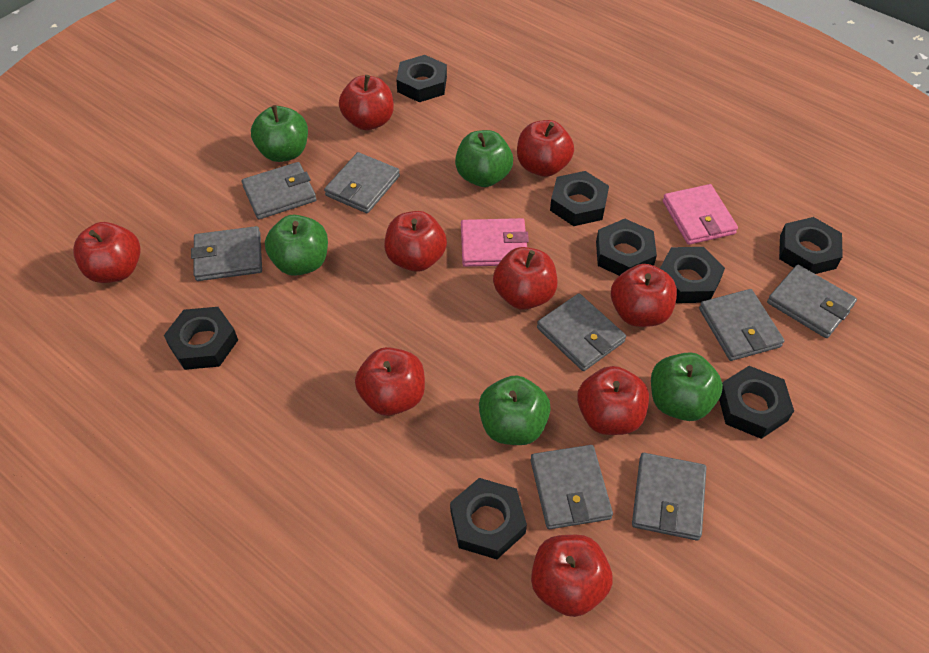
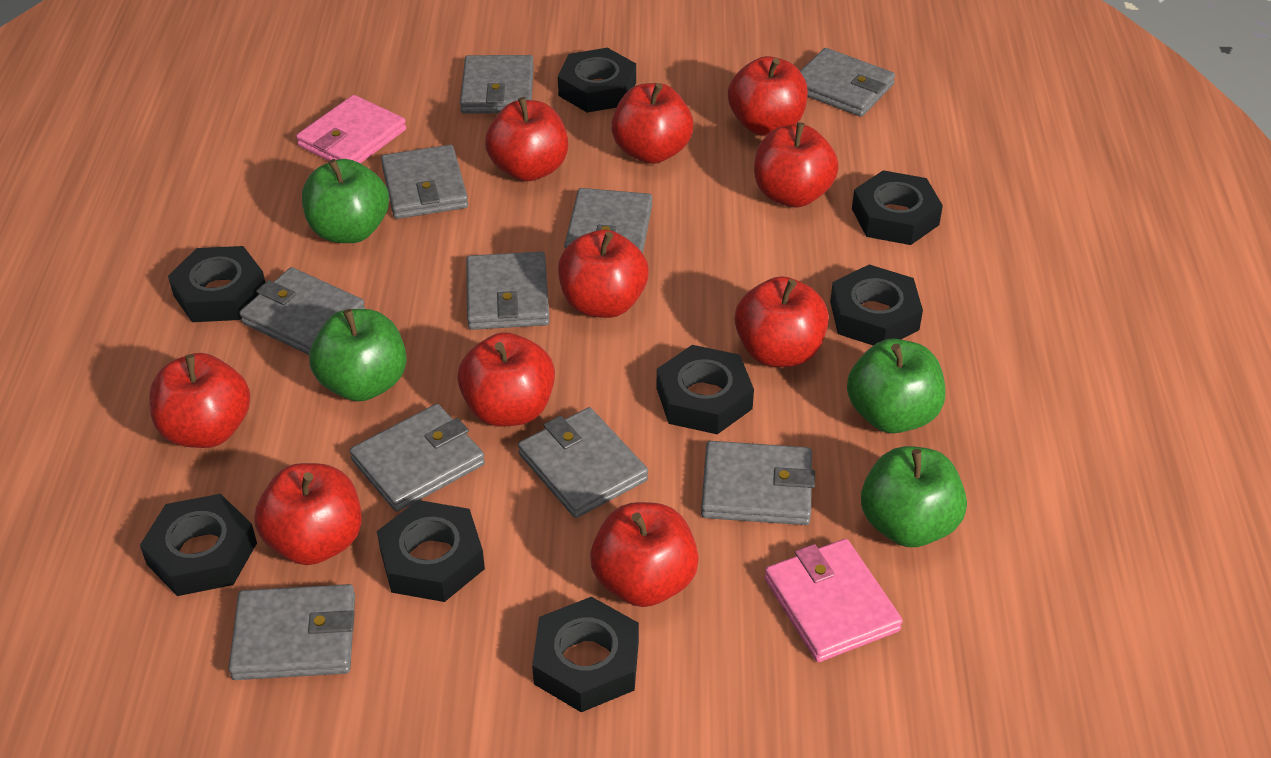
green apple: [251,105,308,162] [265,215,328,276] [455,130,513,187] [479,375,551,445] [651,352,723,421] = 5 -> [302,159,389,243] [309,309,407,401] [847,339,945,433] [861,446,967,547] = 4
grey wallet: [191,226,262,281] [242,162,316,219] [324,152,400,213] [531,445,613,529] [537,293,626,371] [632,453,706,541] [699,289,785,361] [767,265,857,338] = 8 -> [228,584,355,680] [239,267,365,355] [350,404,485,512] [381,145,468,219] [460,55,534,114] [466,252,550,330] [518,407,648,518] [564,188,652,253] [701,441,815,525] [800,48,895,117] = 10
red apple: [73,222,141,283] [339,75,394,130] [355,347,425,416] [384,211,447,272] [493,247,557,310] [517,120,574,177] [531,535,613,617] [577,366,649,435] [611,264,677,327] = 9 -> [149,353,250,448] [255,463,362,565] [457,332,555,427] [485,97,568,181] [558,230,649,318] [590,502,699,607] [611,83,694,164] [728,56,808,136] [735,276,829,367] [754,122,839,207] = 10

